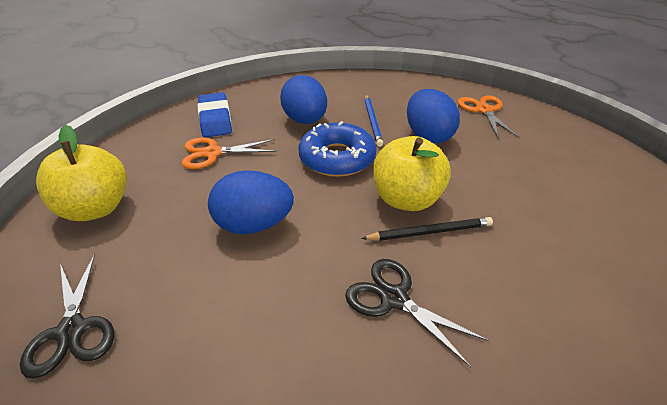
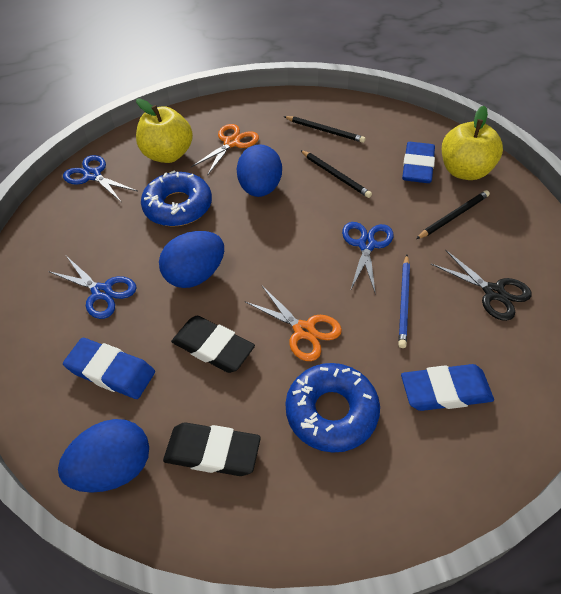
black eraser: none = 0 -> [163,422,261,476] [171,316,255,373] = 2
black pencil: [361,217,493,241] = 1 -> [283,116,366,143] [300,150,372,198] [416,190,490,239] = 3
black scissors: [20,253,114,379] [345,259,489,368] = 2 -> [431,250,532,321] = 1
blue donut: [298,121,377,177] = 1 -> [141,170,212,227] [285,363,380,453] = 2
blue eraser: [198,92,232,138] = 1 -> [63,338,155,399] [401,364,494,411] [402,142,435,183] = 3
blue scissors: none = 0 -> [48,256,137,319] [63,155,137,203] [342,222,394,294] = 3

